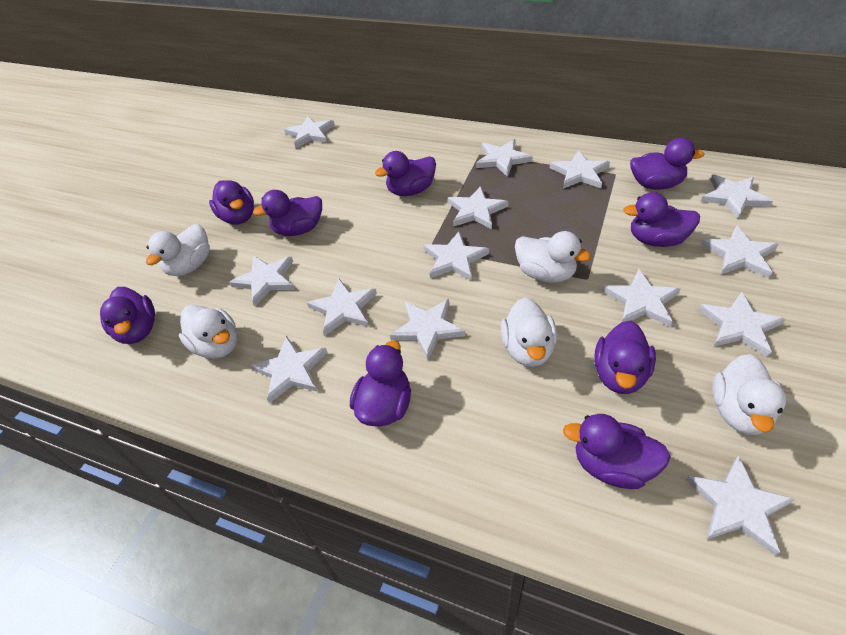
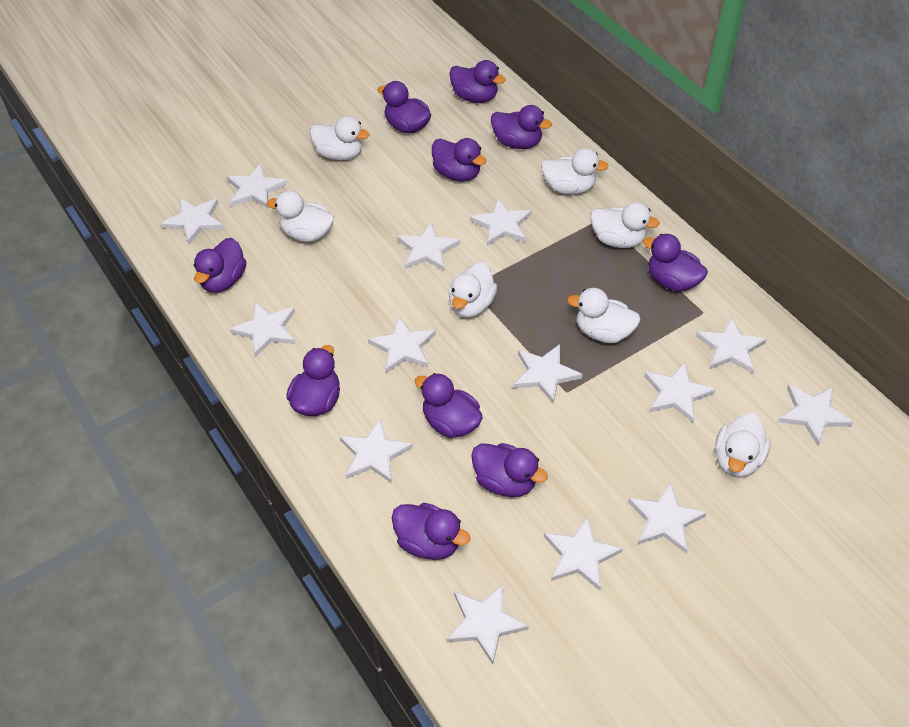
purple duck: [100,287,155,344] [209,180,254,225] [253,190,322,236] [350,340,411,427] [375,151,436,196] [563,414,671,489] [594,321,656,394] [623,192,700,247] [630,138,704,190] = 9 -> [194,238,246,292] [286,345,340,416] [378,81,431,133] [392,503,470,560] [415,373,483,438] [432,138,486,182] [449,60,506,103] [471,443,548,497] [491,105,552,149] [643,234,708,292] = 10
white duck: [146,224,210,276] [179,304,238,359] [501,297,557,367] [515,231,591,283] [713,354,786,435] = 5 -> [267,190,334,242] [310,116,370,161] [448,262,497,318] [541,148,609,195] [567,288,641,343] [590,202,660,248] [715,413,770,478] = 7

